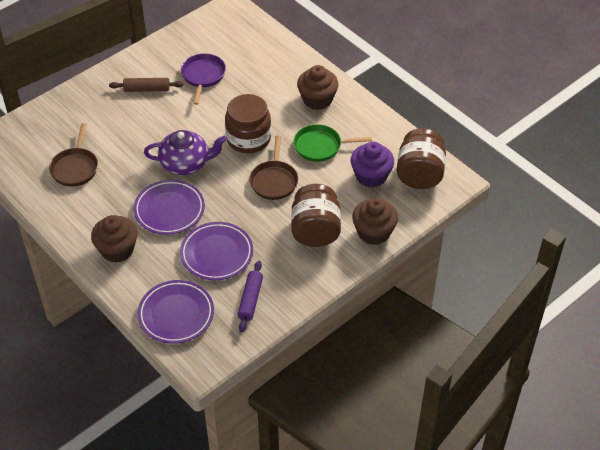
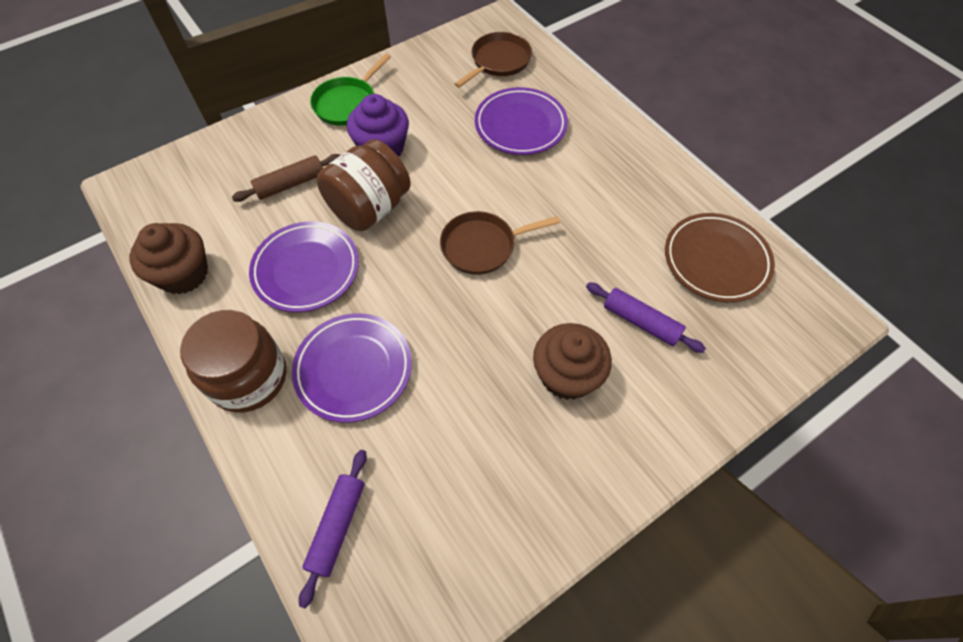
brown cupcake: [91,215,138,263] [297,65,339,110] [352,198,398,245] = 3 -> [130,223,208,294] [533,323,612,400] = 2
brown jar: [225,94,271,153] [291,184,341,247] [397,128,446,189] = 3 -> [180,310,286,412] [317,139,411,231] = 2
brown plate: none = 0 -> [665,213,775,302] = 1
purple pan: [181,54,226,105] = 1 -> none = 0
purple rolling pin: [238,261,263,332] = 1 -> [299,450,367,608] [586,282,706,353] = 2
purple teapot: [144,130,226,175] = 1 -> none = 0

